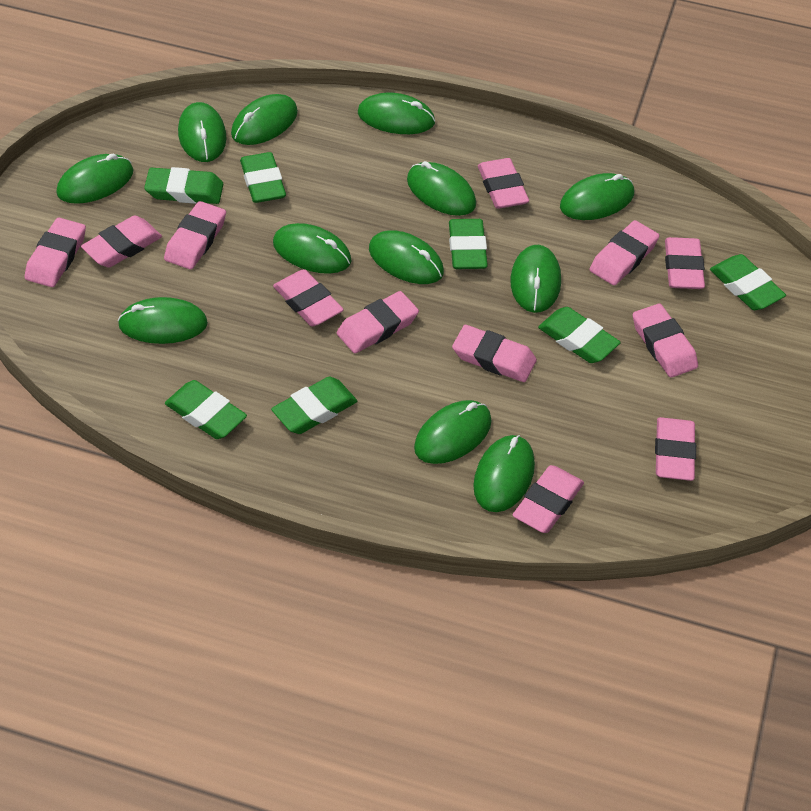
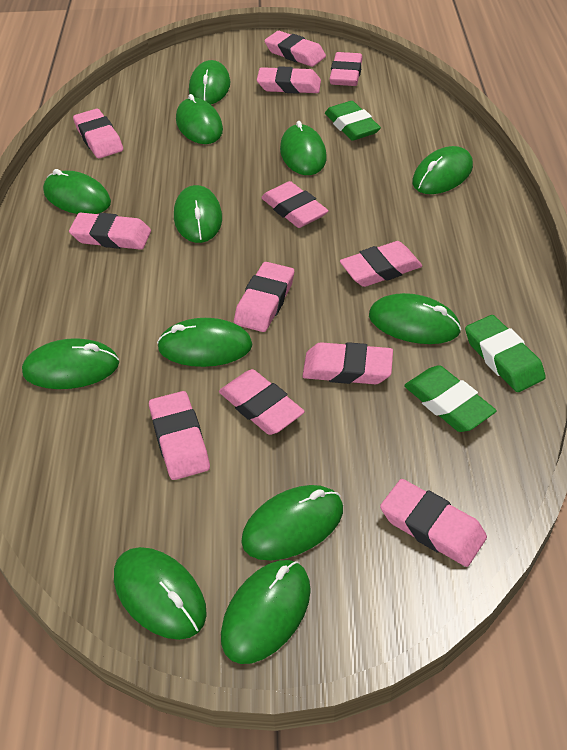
green eraser: [144,167,223,204] [165,380,247,439] [240,152,286,203] [271,377,357,434] [449,219,488,269] [538,307,621,363] [710,254,786,310] = 7 -> [325,101,381,141] [404,365,496,432] [465,315,546,392] = 3

